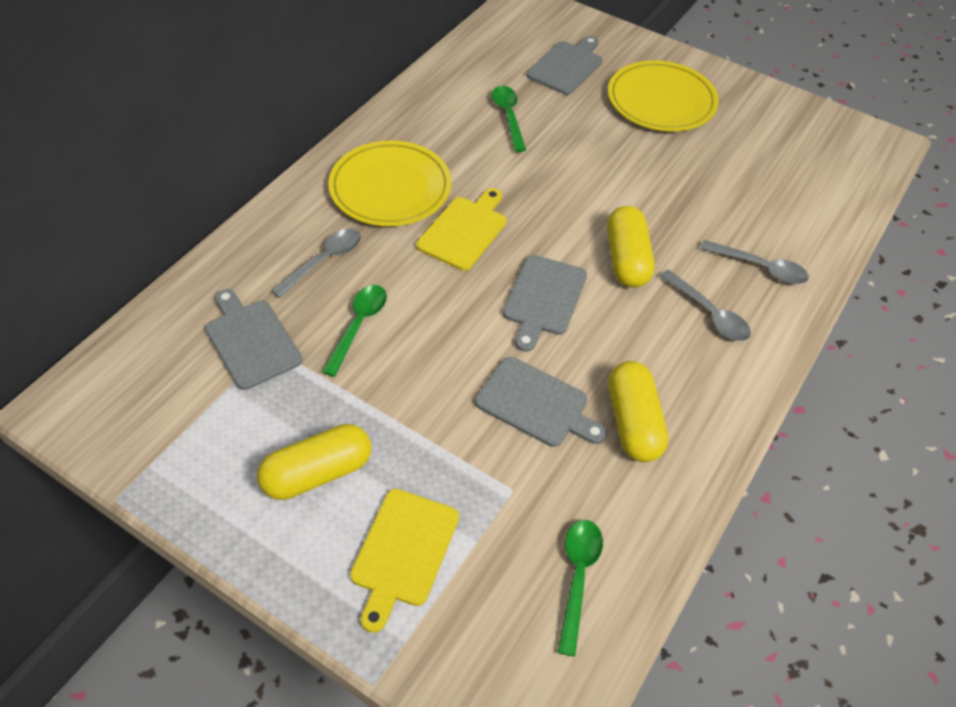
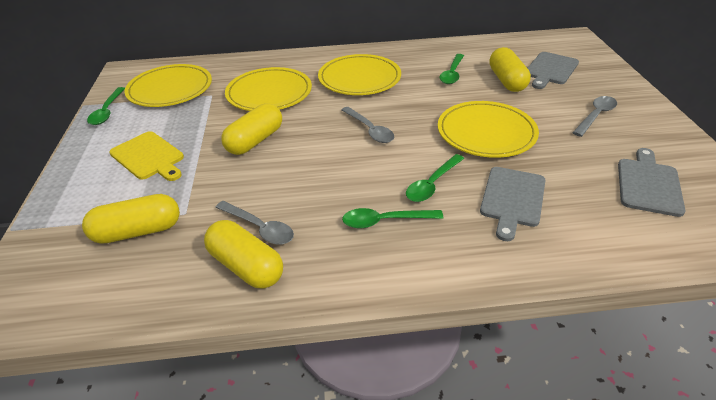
green spoon: [322,285,387,377] [492,86,526,152] [557,520,603,657] = 3 -> [87,87,125,125] [342,208,443,228] [406,154,464,202] [439,54,464,84] = 4
grey cutting board: [205,289,303,390] [475,357,607,447] [503,255,587,352] [527,36,602,95] = 4 -> [480,167,546,241] [528,52,579,89] [618,148,686,217] = 3
yellow capsule: [257,424,371,500] [607,206,655,288] [608,361,668,462] = 3 -> [82,194,180,244] [204,220,283,288] [221,103,282,155] [489,47,531,92] = 4
yellow cutting board: [350,489,459,633] [416,188,507,271] = 2 -> [109,131,184,181] = 1
yellow plate: [328,141,451,226] [608,60,719,131] = 2 -> [124,64,212,107] [225,67,312,111] [318,54,401,95] [438,101,539,158] = 4

